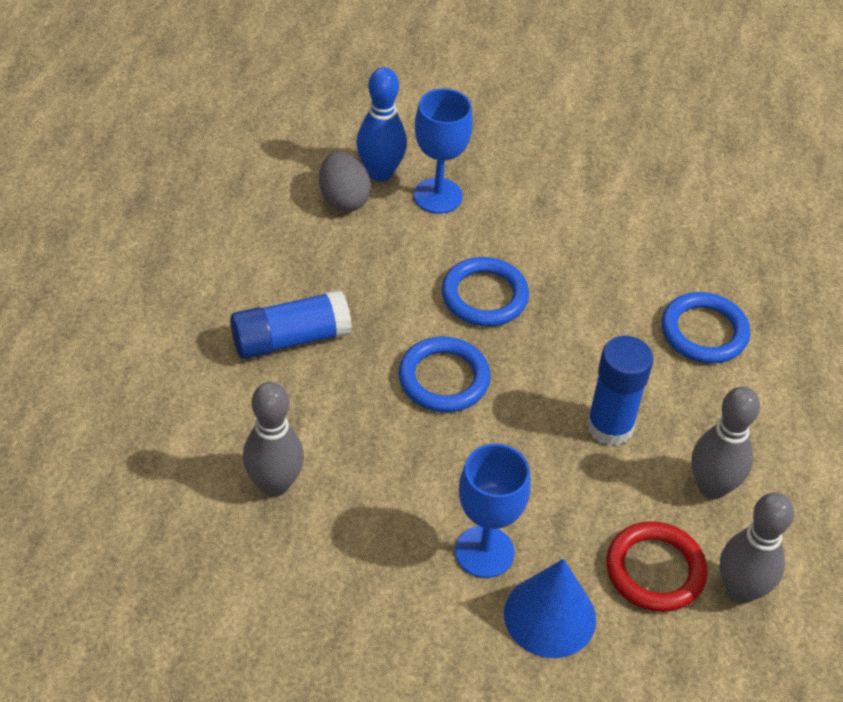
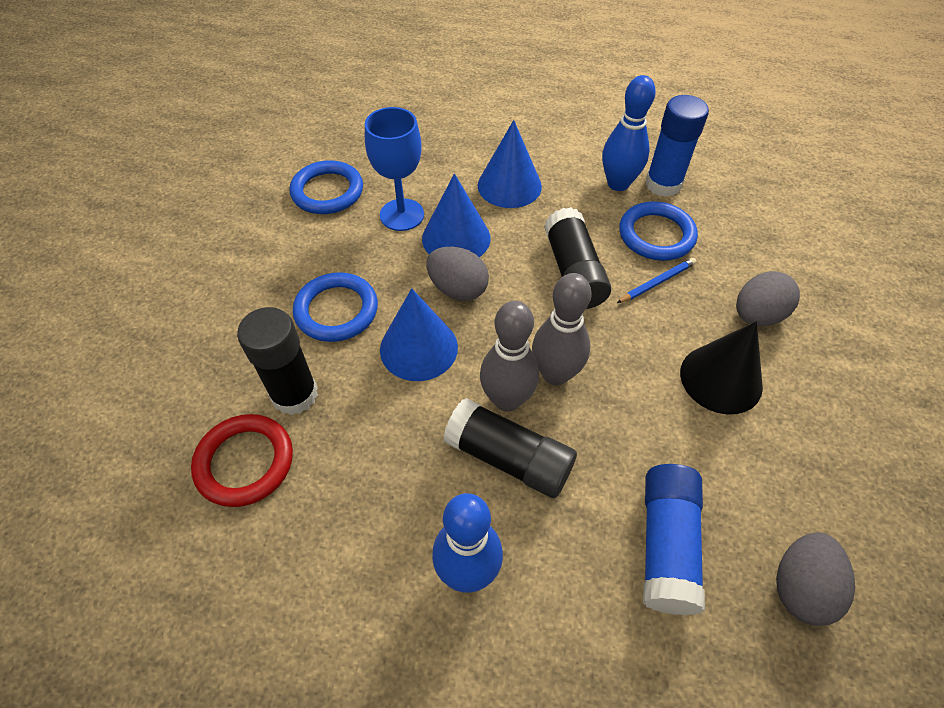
black cone: none = 0 -> [680,321,763,414] = 1
black glue stick: none = 0 -> [237,307,318,415] [443,398,577,498] [544,207,611,309] = 3
blue bowling pin: [356,67,407,182] = 1 -> [432,493,503,593] [602,75,656,191] = 2
blue cone: [504,559,596,658] = 1 -> [380,288,458,381] [422,173,491,257] [478,120,542,208] = 3
blue goblet: [414,88,473,214] [455,443,531,578] = 2 -> [365,107,424,231] = 1
blue pencil: none = 0 -> [617,258,696,303] = 1
grey bowling pin: [243,382,304,497] [691,386,760,499] [720,492,794,604] = 3 -> [480,301,539,412] [532,273,592,385] = 2
grey egg: [319,151,371,212] = 1 -> [426,246,489,301] [736,271,800,326] [776,532,855,626] = 3

